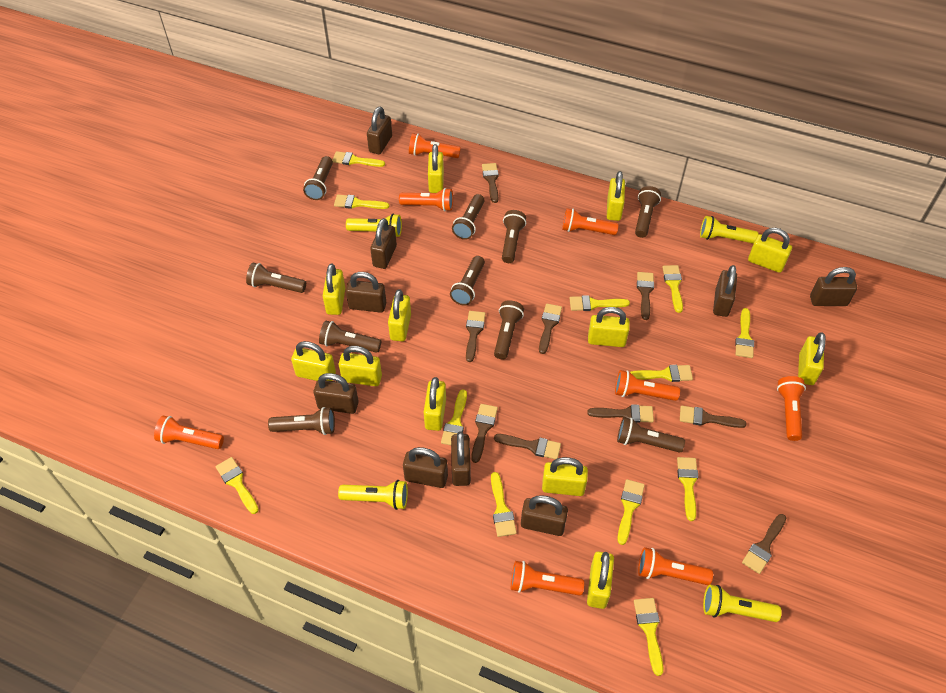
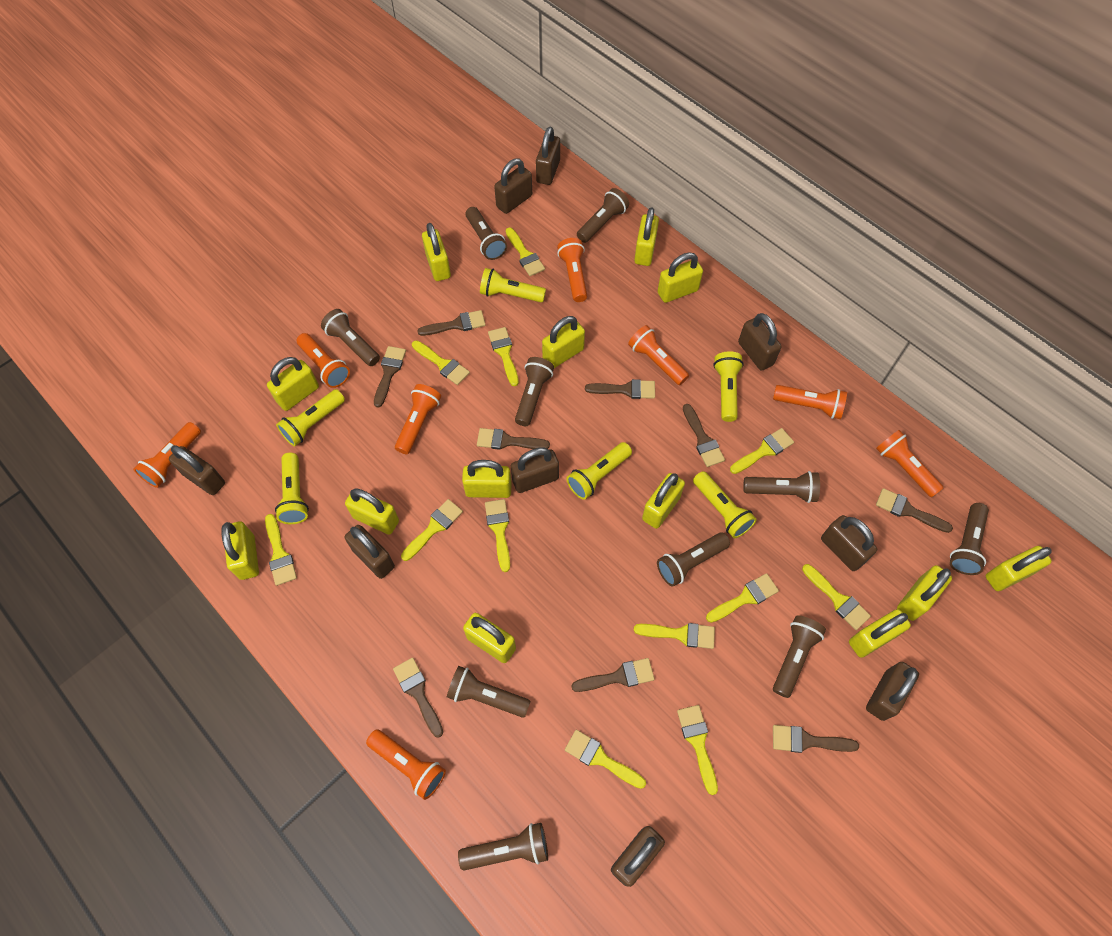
yellow flashlight: [338,480,408,510] [346,214,402,237] [700,216,758,244] [703,585,782,622] = 4 -> [275,453,309,524] [276,389,345,446] [480,268,546,302] [567,442,632,500] [693,471,757,538] [713,351,744,422] = 6
yellow padlock: [291,341,336,381] [323,263,345,315] [339,346,382,386] [388,289,411,341] [424,377,446,431] [428,144,444,193] [542,457,588,496] [587,552,614,609] [588,307,630,347] [607,171,625,221] [748,228,792,273] [798,332,826,385] = 12 -> [221,521,259,580] [267,357,319,411] [345,488,399,535] [422,223,451,281] [462,460,512,498] [463,613,516,663] [542,316,585,368] [634,208,659,266] [642,473,685,529] [658,252,703,303] [849,609,911,658] [897,565,952,621] [986,546,1052,591] = 13

